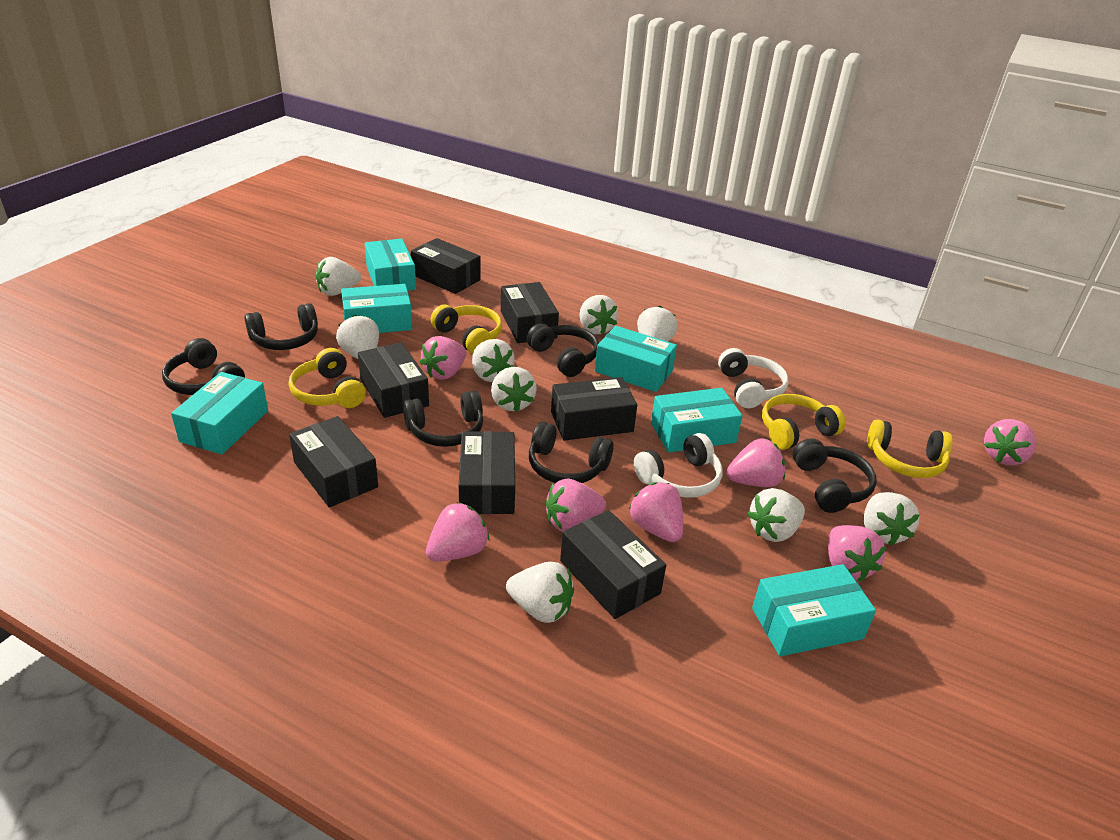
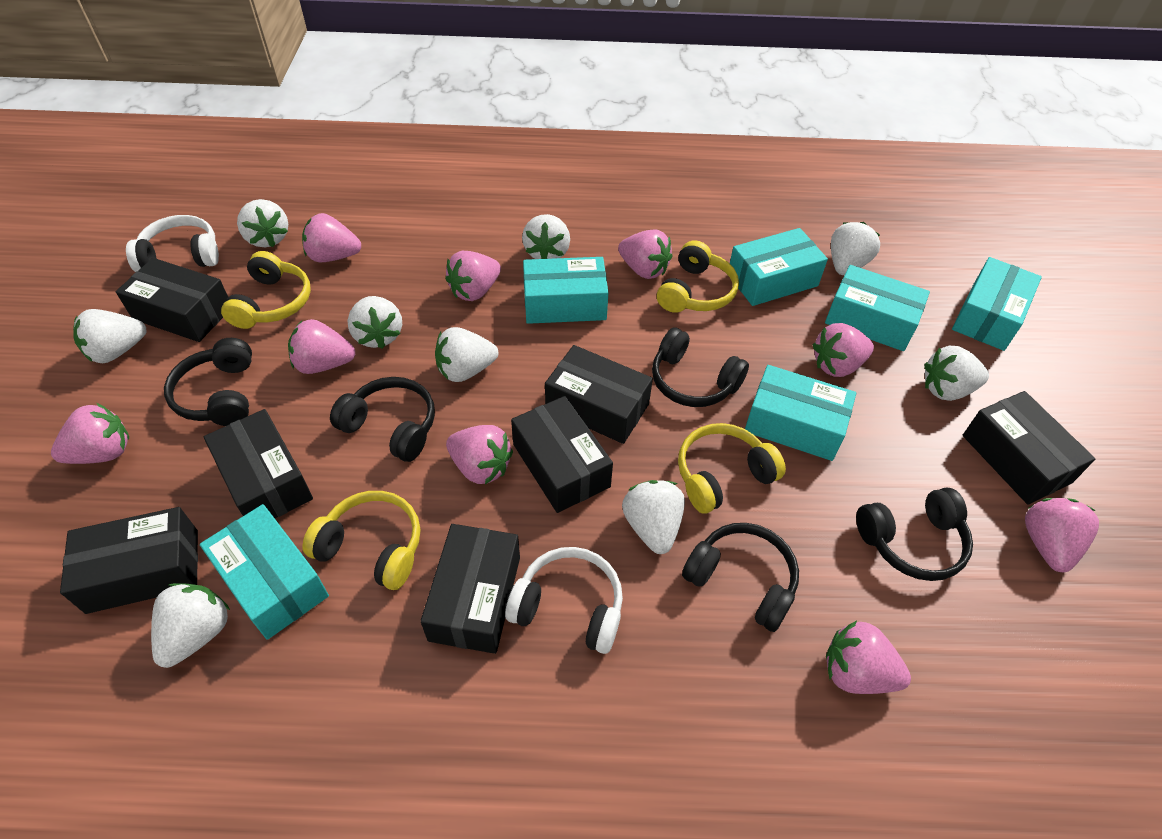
black headphones: [162,338,245,395] [244,303,318,350] [403,390,483,447] [527,323,599,377] [529,422,614,483] [793,438,877,513] = 6 -> [164,338,252,426] [330,377,435,462] [652,327,749,407] [682,523,799,632] [856,487,973,581] = 5
pink strawberry: [420,336,466,380] [426,502,489,562] [545,479,606,532] [629,482,683,542] [727,438,785,487] [828,525,886,582] [984,419,1036,465] = 7 -> [51,403,129,464] [288,319,355,374] [302,213,361,262] [445,251,501,301] [446,425,513,484] [618,229,673,279] [813,323,874,377] [826,621,911,694] [1025,498,1099,572] = 9

